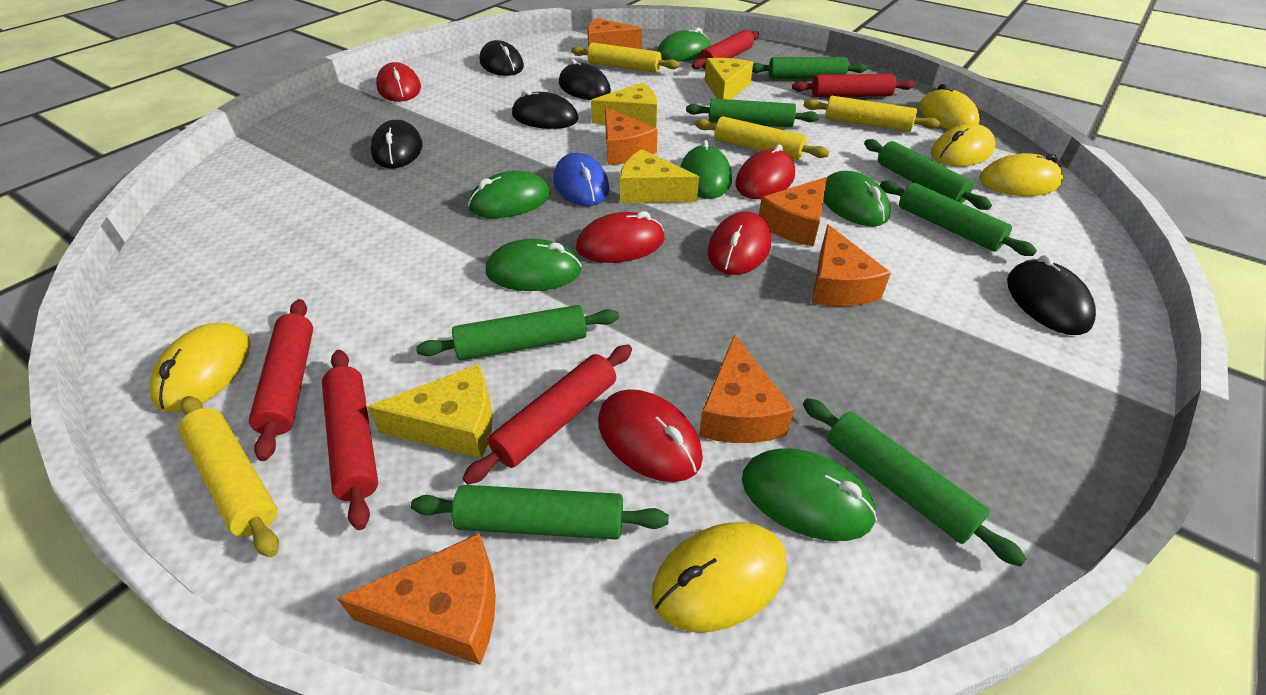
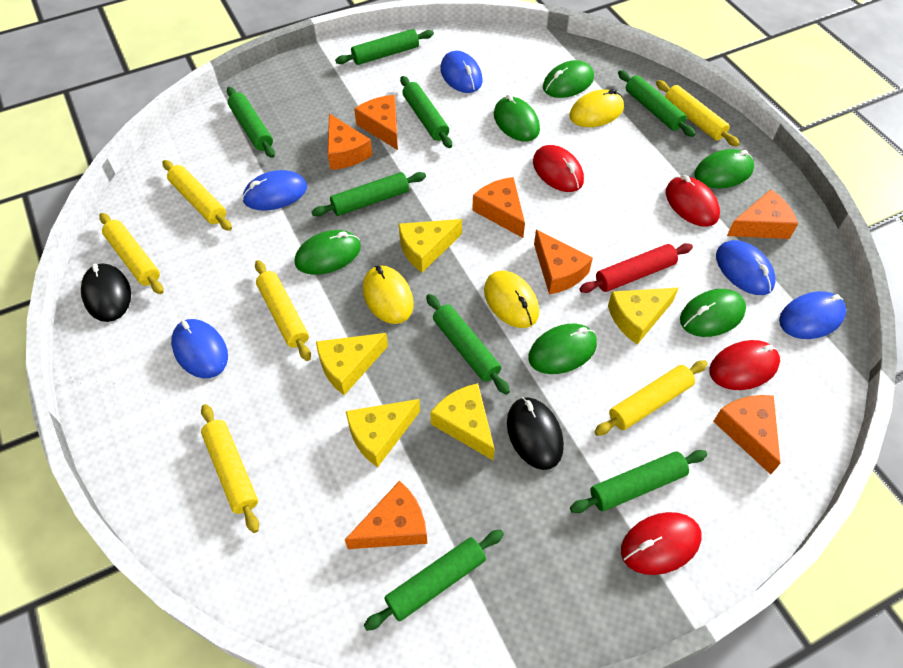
black mouse: [371,120,422,168] [480,40,524,76] [512,90,579,129] [559,59,611,100] [1007,255,1096,335] = 5 -> [81,263,131,322] [507,397,564,470] = 2
blue mouse: [554,153,610,206] = 1 -> [171,319,228,378] [242,170,307,211] [440,51,482,93] [716,240,776,295] [779,291,846,339] = 5
green rolling pin: [411,485,669,540] [416,305,619,360] [686,99,819,128] [752,57,867,79] [803,398,1026,566] [864,139,992,210] [880,180,1037,256] = 7 -> [227,87,275,158] [312,172,426,216] [335,29,434,65] [364,529,504,631] [400,76,452,148] [426,294,510,395] [570,450,707,513] [618,70,695,137] = 8
orange cheese: [336,533,496,665] [587,18,642,49] [605,108,658,165] [699,334,794,443] [759,177,827,247] [812,224,891,306] = 6 -> [328,113,372,170] [345,481,427,549] [354,95,398,150] [472,177,525,238] [534,230,593,294] [713,395,781,474] [727,189,798,239] = 7
red mouse: [376,62,421,102] [576,211,665,263] [598,389,703,482] [708,211,771,275] [735,144,795,199] = 5 -> [533,145,584,192] [621,512,702,575] [666,175,720,227] [710,340,780,390] = 4
red rolling pin: [249,299,313,461] [322,350,378,530] [462,344,632,485] [692,30,759,69] [792,74,915,97] = 5 -> [579,243,693,293] = 1
yellow cheese: [367,364,492,459] [591,83,657,128] [620,149,699,203] [705,58,753,100] = 4 -> [316,333,388,395] [346,399,420,467] [399,219,462,273] [430,383,495,460] [608,288,678,345] = 5
yellow mouse: [150,323,251,412] [652,522,787,632] [919,84,980,129] [931,123,995,167] [979,153,1063,196] = 5 -> [363,265,414,324] [484,271,539,328] [569,89,624,127] = 3
yellow rolling pin: [178,396,279,557] [571,43,680,73] [695,116,829,160] [804,96,940,132] = 4 -> [99,213,163,294] [162,160,232,231] [201,404,259,533] [255,260,311,361] [594,360,708,436] [656,80,740,147] = 6

